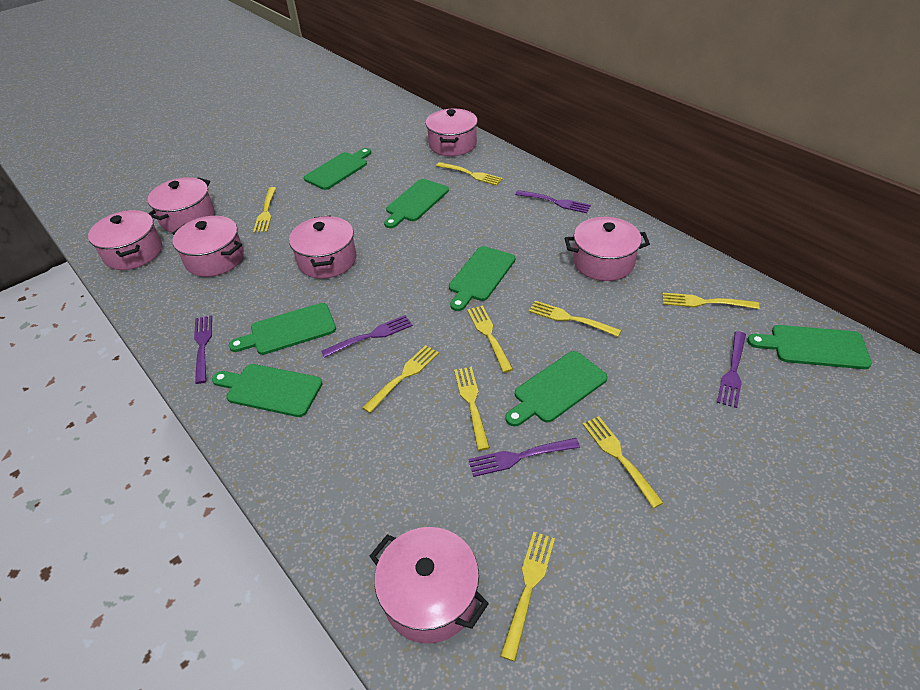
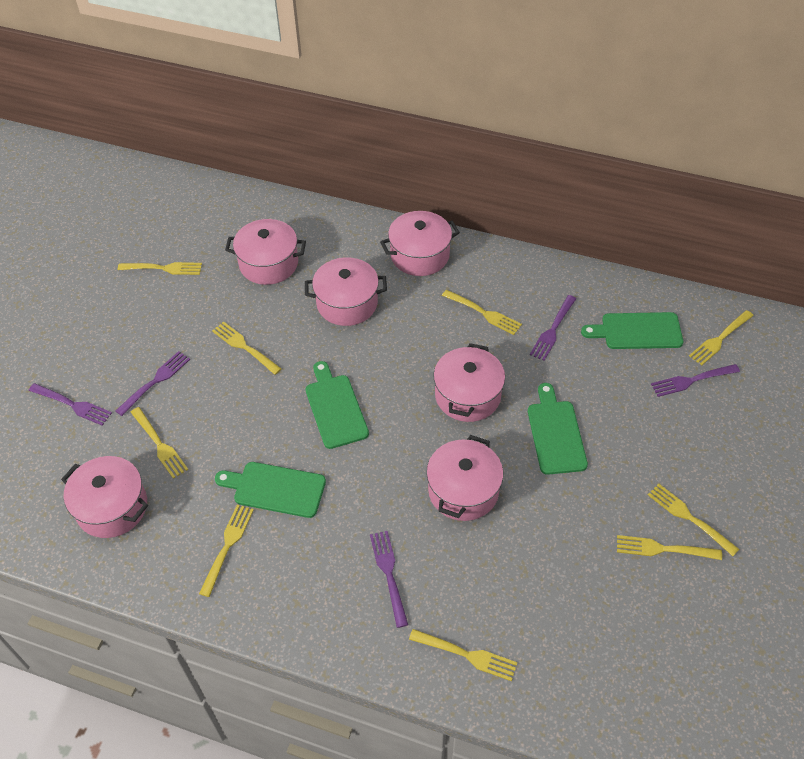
green cutting board: [212,364,323,417] [229,303,336,355] [304,148,371,190] [384,179,449,228] [449,246,515,311] [505,351,608,426] [747,325,872,369] = 7 -> [215,462,326,518] [305,361,369,449] [528,383,588,475] [581,312,683,349] = 4
pink pot: [88,210,162,270] [147,177,215,232] [172,216,244,277] [289,215,356,279] [370,527,489,644] [426,108,478,156] [565,217,650,281] = 7 -> [61,456,148,538] [225,219,306,285] [305,257,387,326] [380,211,460,276] [426,435,503,521] [433,343,505,422] = 6

